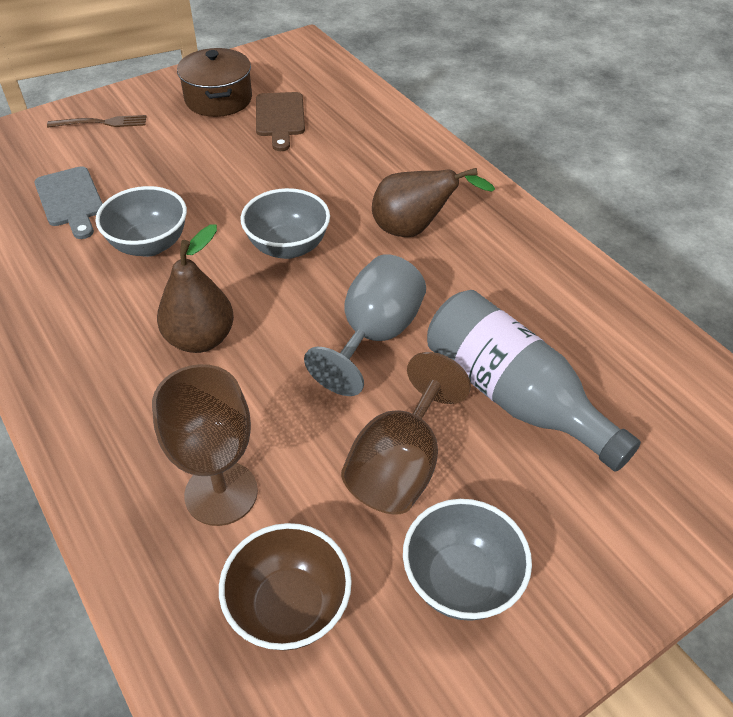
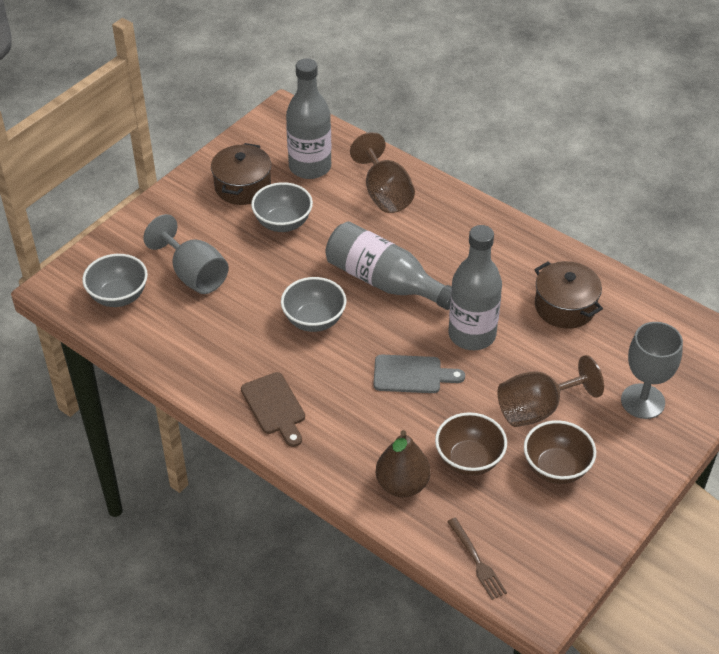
brown bowl: [219,523,352,651] = 1 -> [435,412,507,476] [524,420,596,484] = 2
brown pear: [157,224,234,353] [372,168,495,237] = 2 -> [376,430,431,497] = 1
brown pot: [177,48,252,117] = 1 -> [211,143,271,205] [534,261,603,329] = 2
grey bottle: [427,290,641,472] = 1 -> [286,59,331,179] [326,222,452,310] [449,225,502,350] = 3
grey goblet: [304,254,426,396] = 1 -> [143,214,229,294] [621,322,683,419] = 2

